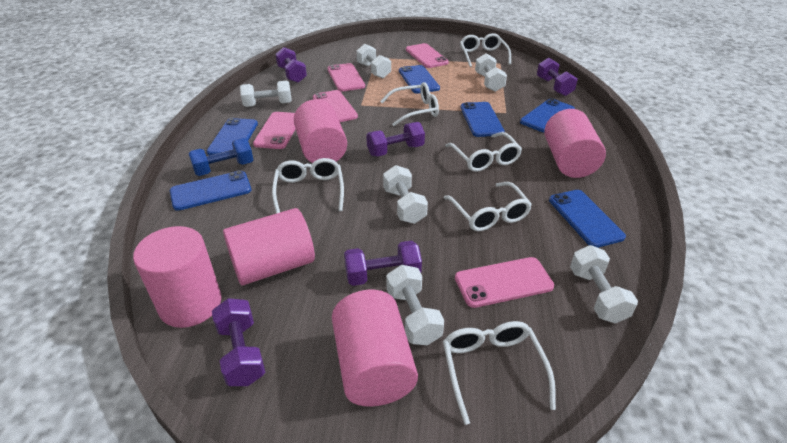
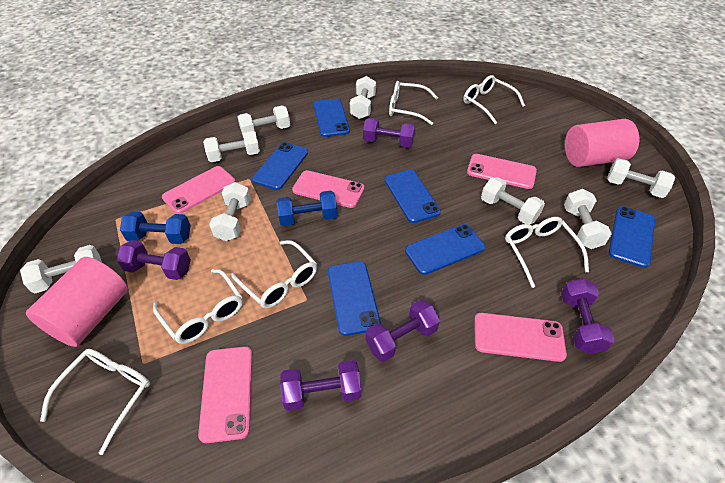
blue dumbbell: [188,138,254,176] = 1 -> [120,212,191,244] [276,191,338,226] = 2
pink cylinder: [133,226,221,328] [223,208,315,285] [294,99,347,163] [332,290,418,407] [544,109,606,178] = 5 -> [26,257,128,347] [565,119,639,167] = 2
white dumbbell: [240,81,292,107] [357,44,391,78] [383,165,428,224] [386,265,444,345] [475,53,507,92] [570,245,638,324] = 6 -> [20,245,102,293] [203,130,260,162] [209,182,251,241] [237,106,290,135] [350,76,376,119] [481,177,545,224] [564,189,612,249] [607,158,676,198] = 8

